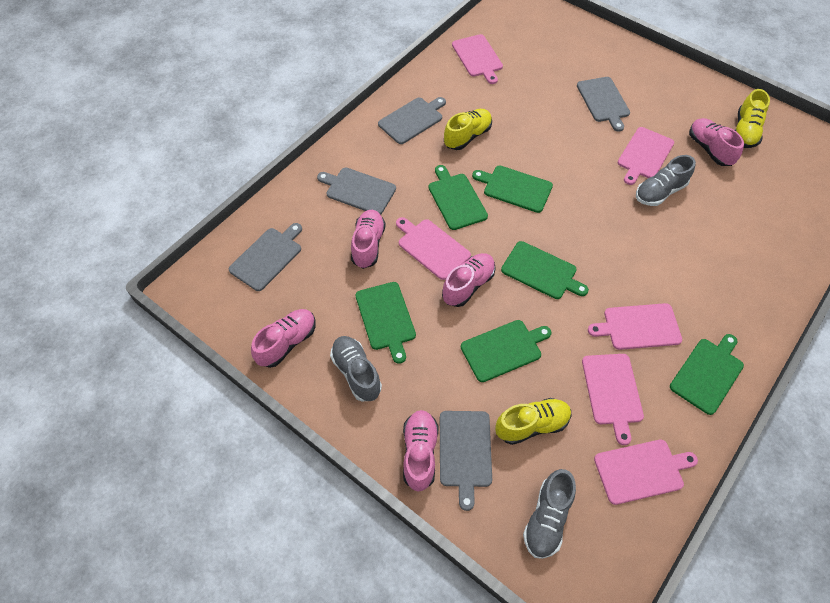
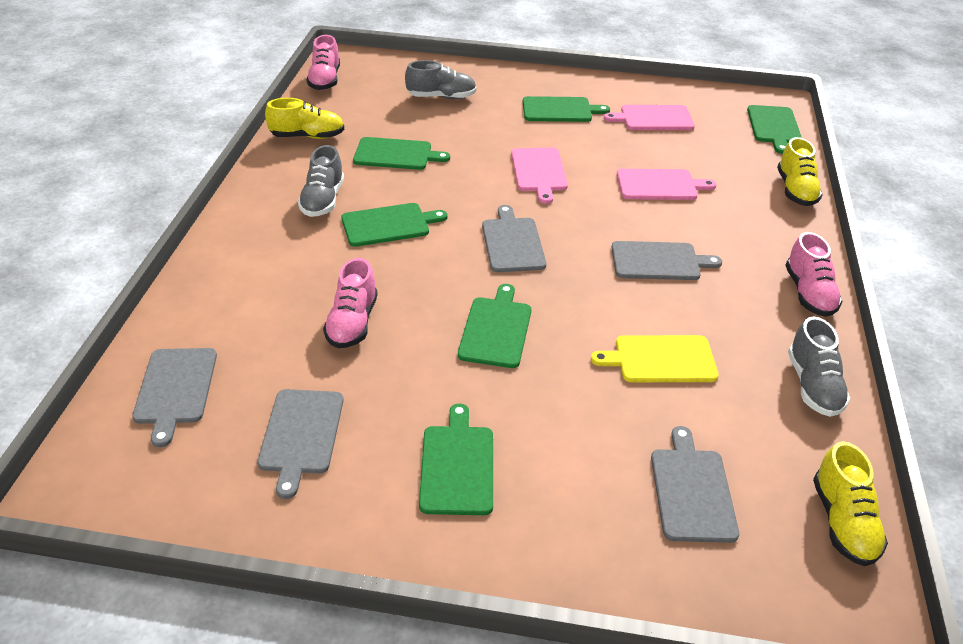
pink cutting board: [396,217,471,280] [452,34,503,84] [582,354,644,445] [588,303,682,350] [594,440,698,505] [617,127,674,185] = 6 -> [511,148,568,204] [604,105,695,130] [617,169,716,200] = 3
pink shoe: [251,309,315,368] [351,210,386,269] [403,410,439,492] [442,253,496,307] [689,118,744,166] = 5 -> [306,35,340,90] [323,258,378,348] [785,232,843,317] = 3
yellow cutting board: none = 0 -> [591,335,719,382] = 1

